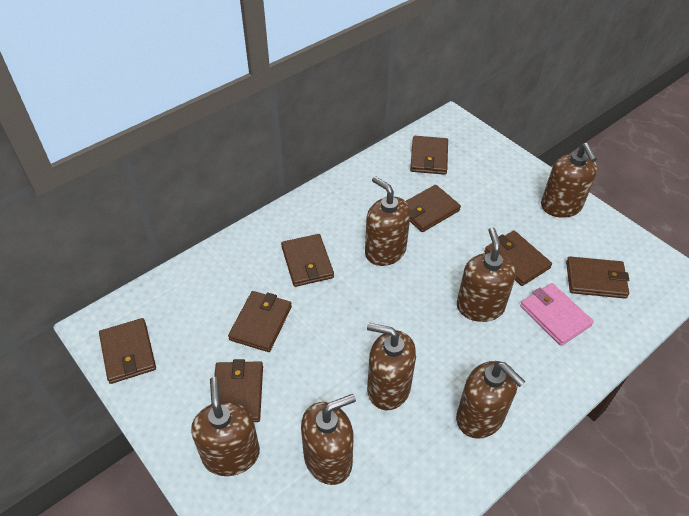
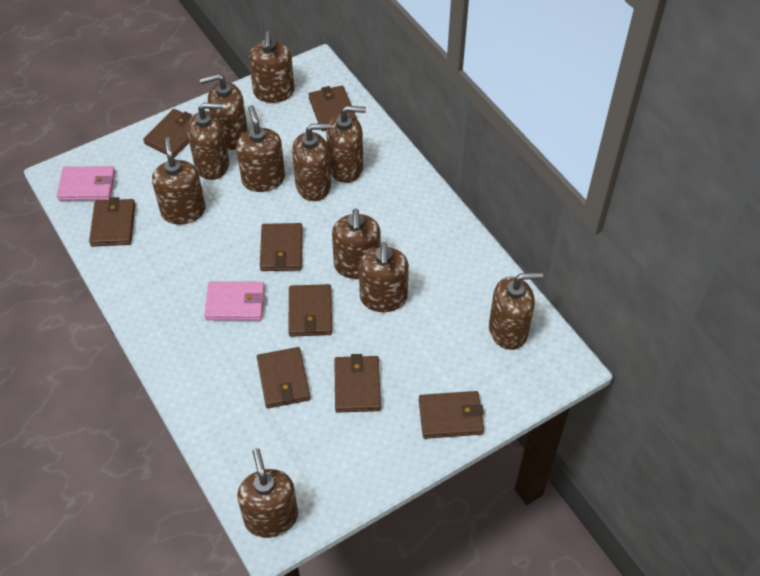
brown soap dispenser: [191,377,260,476] [301,394,356,485] [365,176,411,266] [367,323,416,410] [456,361,525,439] [457,227,516,322] [541,143,598,218] = 7 -> [152,137,205,225] [187,103,229,180] [200,73,248,150] [236,105,285,192] [237,448,298,538] [249,31,294,103] [292,123,331,201] [326,106,366,183] [332,209,381,279] [359,242,409,312] [489,272,543,350] = 11
pink wallet: [520,283,594,346] = 1 -> [57,166,116,201] [204,281,265,321] = 2

